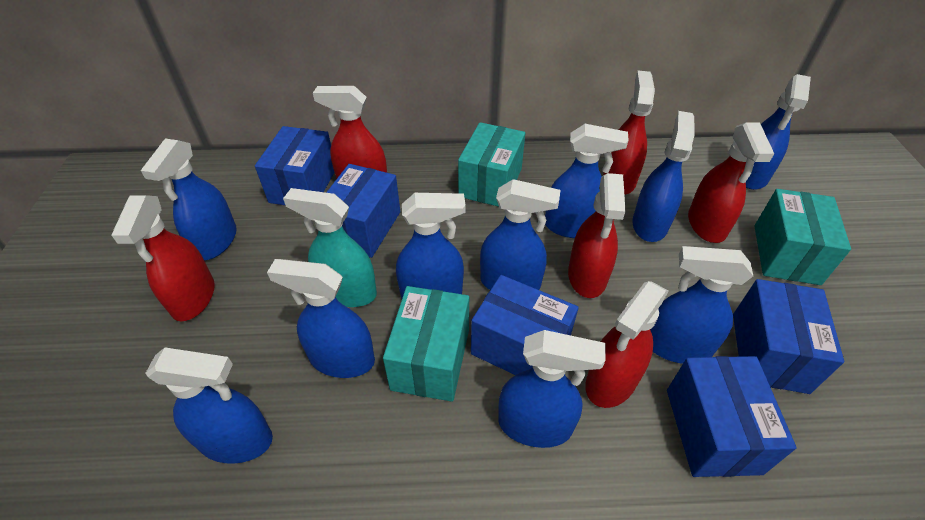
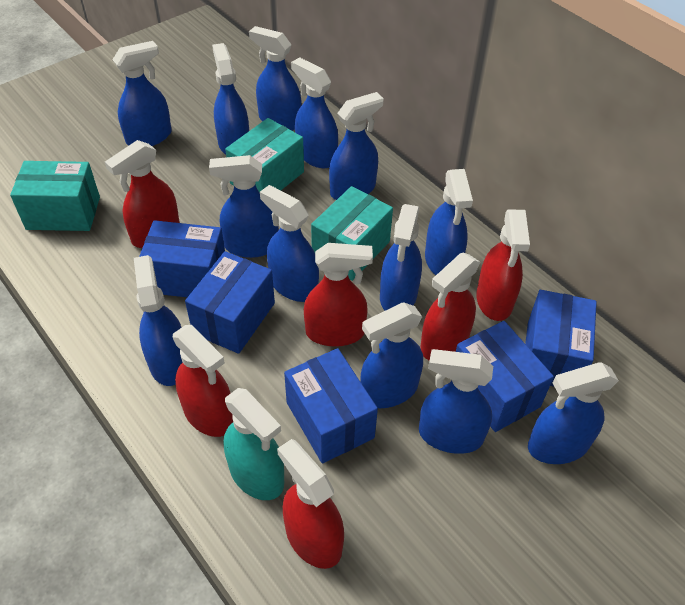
blue spray bottle: [141,138,237,261] [146,348,273,464] [267,259,375,378] [396,193,466,298] [480,179,561,290] [498,330,606,448] [545,124,629,238] [632,111,695,242] [650,246,753,364] [746,74,811,190] = 10 -> [112,41,172,146] [134,255,183,386] [209,155,279,258] [212,43,249,154] [249,26,302,131] [260,185,319,302] [291,57,338,168] [329,92,384,200] [360,303,423,408] [380,204,422,311] [419,349,493,454] [425,169,473,275] [528,362,619,464] = 13

